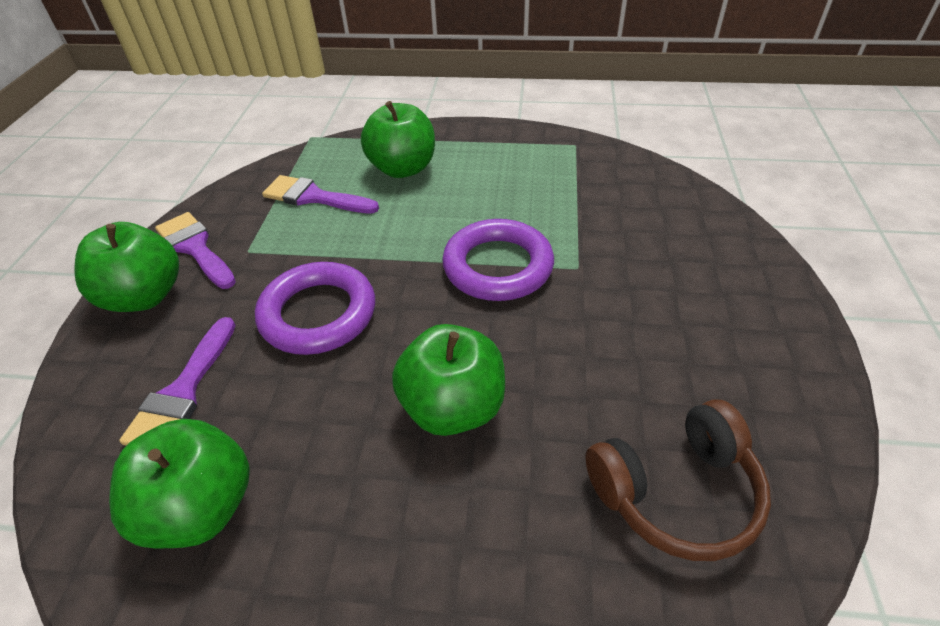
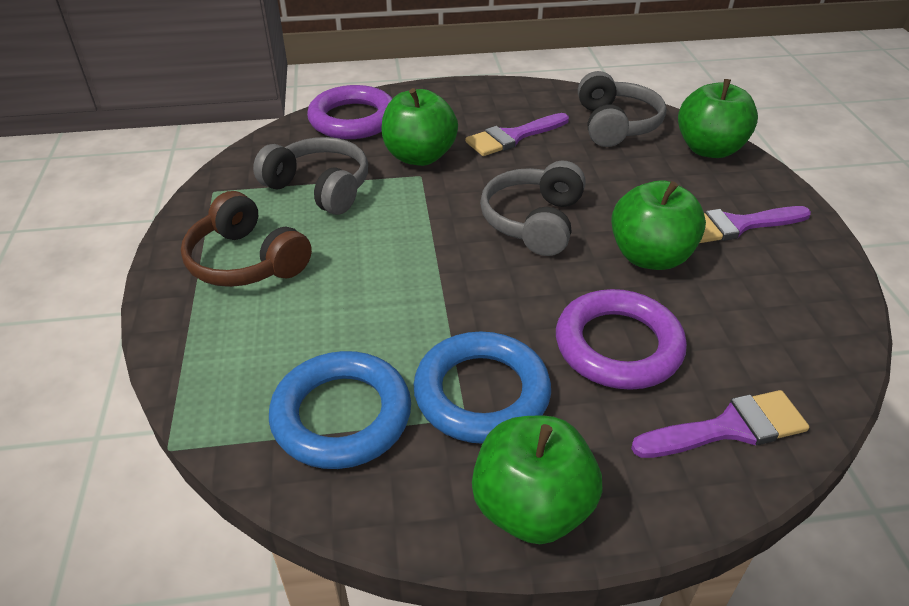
blue ring: none = 0 -> [269,351,411,469] [414,332,551,444] = 2
grey headphones: none = 0 -> [253,137,368,215] [480,161,586,256] [578,71,666,147] = 3

